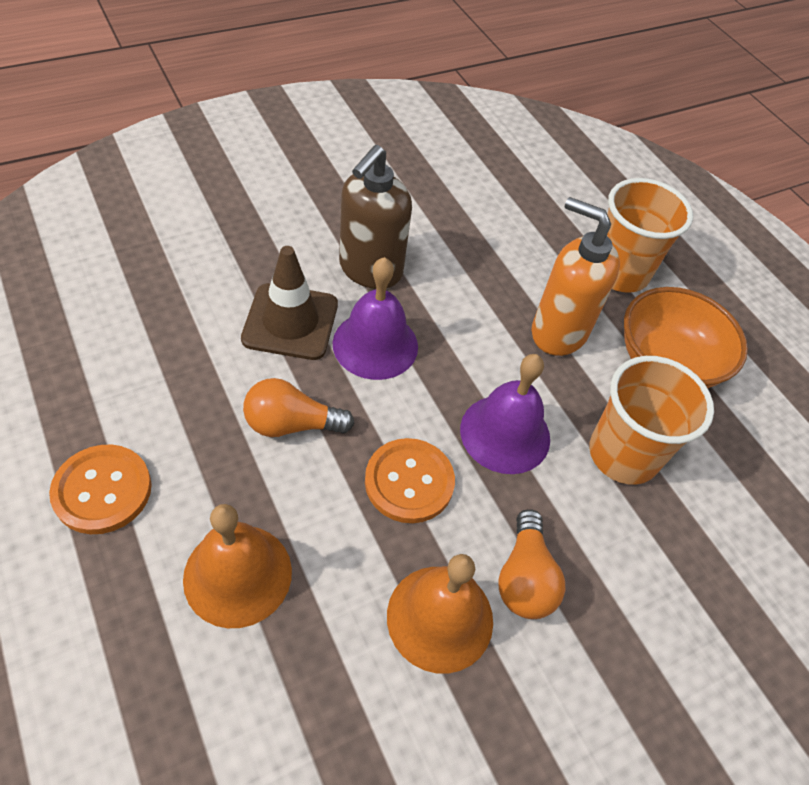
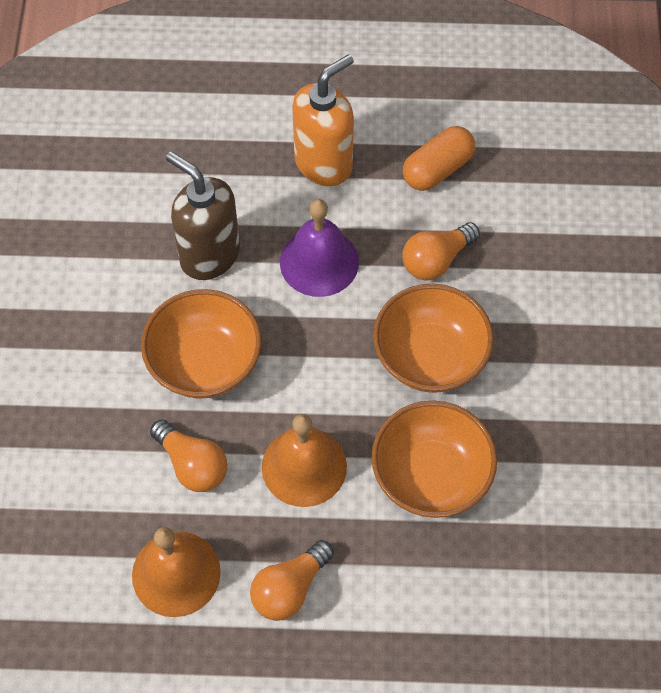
brown traffic cone: [241,246,338,360] = 1 -> none = 0
orange bowl: [624,287,748,388] = 1 -> [141,289,261,399] [372,400,497,518] [373,284,494,393] = 3
orange button: [49,445,152,534] [365,438,455,523] = 2 -> none = 0
orange capsule: none = 0 -> [403,126,475,191] = 1
orange cup: [589,356,714,485] [607,178,693,293] = 2 -> none = 0
orange light bulb: [243,378,354,437] [498,509,565,619] = 2 -> [150,419,228,492] [250,540,334,621] [403,222,480,281] = 3
purple bell: [333,257,418,380] [460,354,550,474] = 2 -> [280,199,359,297] = 1

